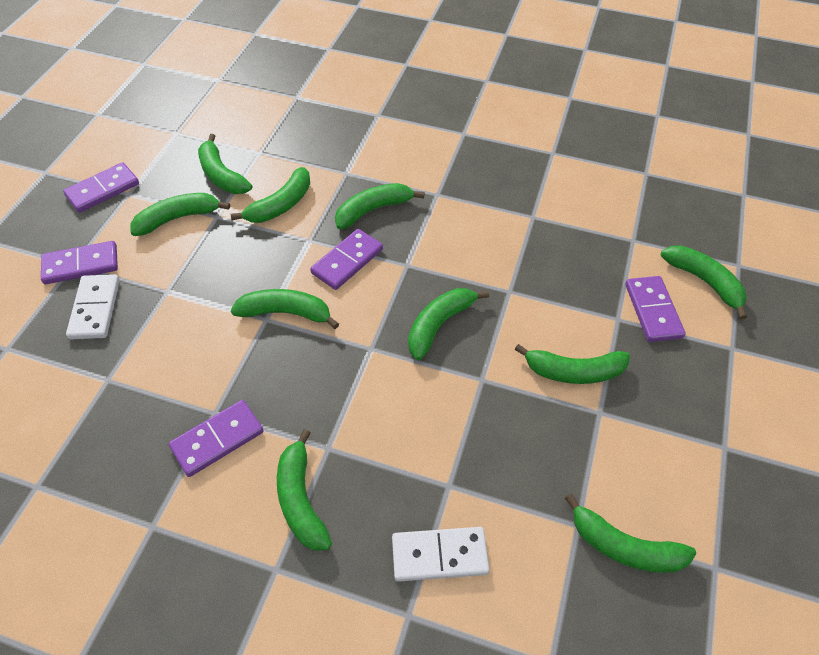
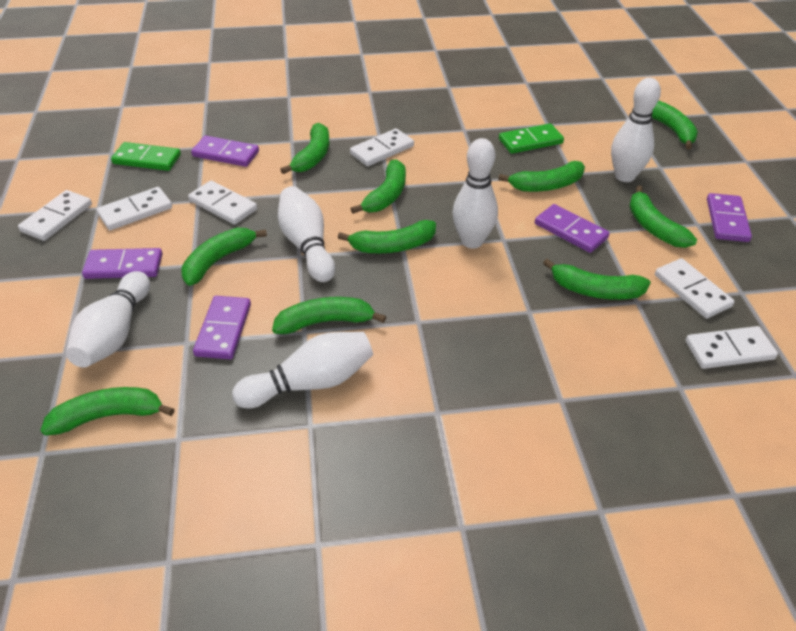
green domino: none = 0 -> [111,142,181,171] [499,123,564,154] = 2
white bowling pin: none = 0 -> [66,271,150,368] [232,332,373,408] [278,186,335,282] [452,138,498,249] [611,78,661,182] = 5
white domino: [66,274,120,339] [392,527,489,582] = 2 -> [18,190,92,241] [97,187,172,230] [188,181,257,225] [350,128,414,166] [655,258,734,319] [686,326,778,369] = 6

